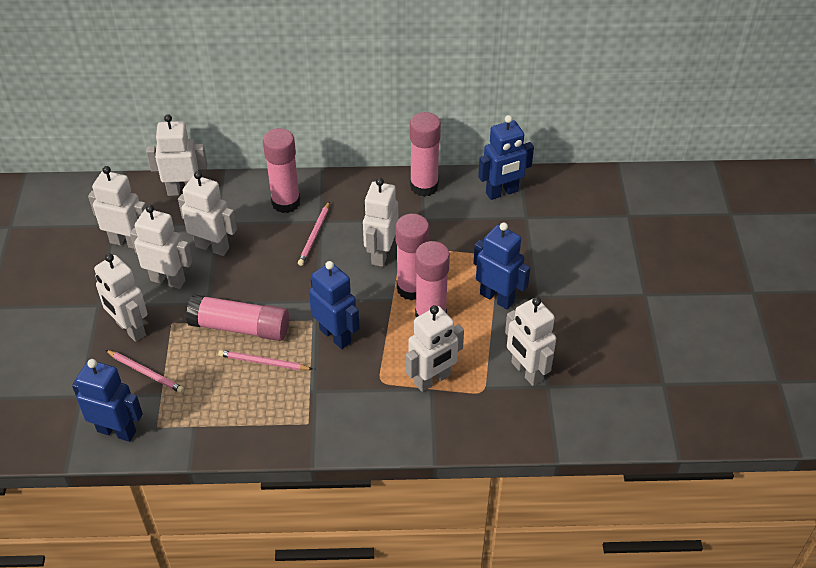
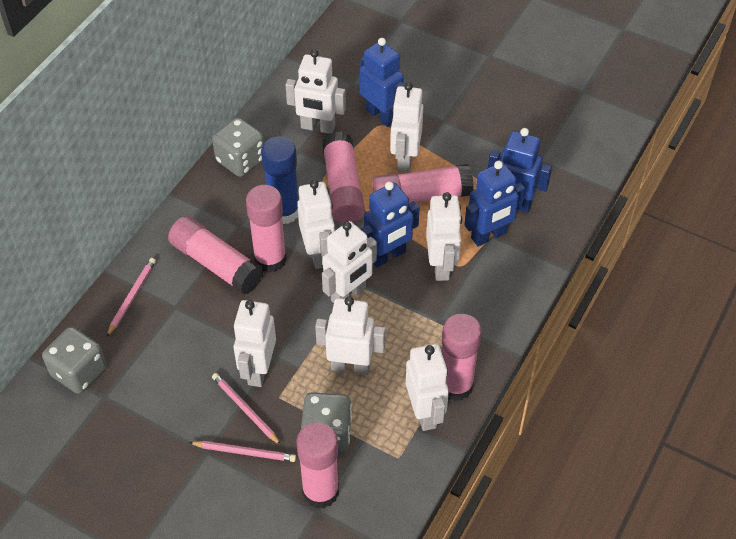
blue glue stick: none = 0 -> [261,136,298,224] = 1
grey dice: none = 0 -> [42,327,107,394] [212,117,264,177] [301,392,352,453] = 3
pink glue stick: [186,294,289,341] [263,128,300,213] [395,214,429,301] [410,112,441,197] [415,241,450,317] = 5 -> [168,216,264,295] [246,185,287,273] [297,422,339,508] [322,131,365,224] [373,164,474,203] [442,314,482,401] = 6

